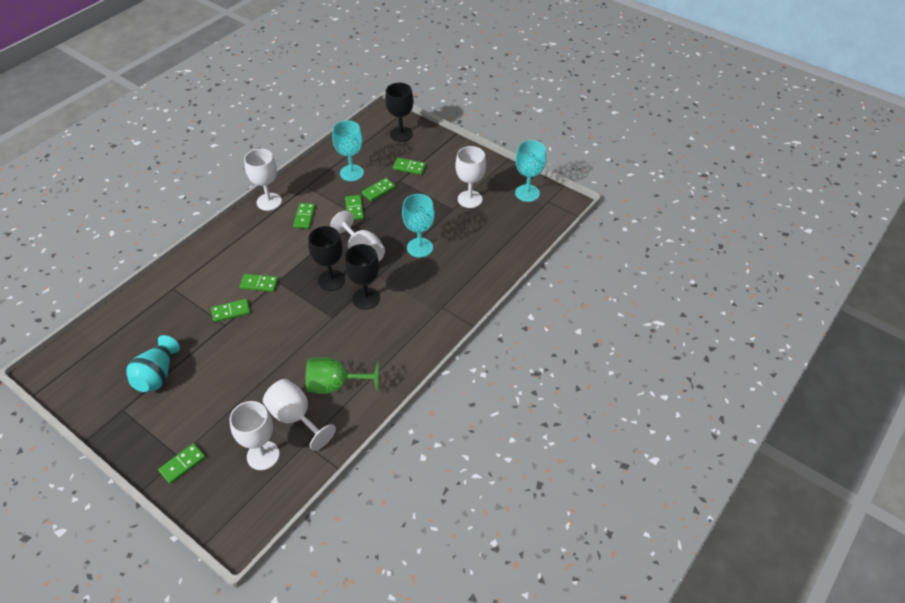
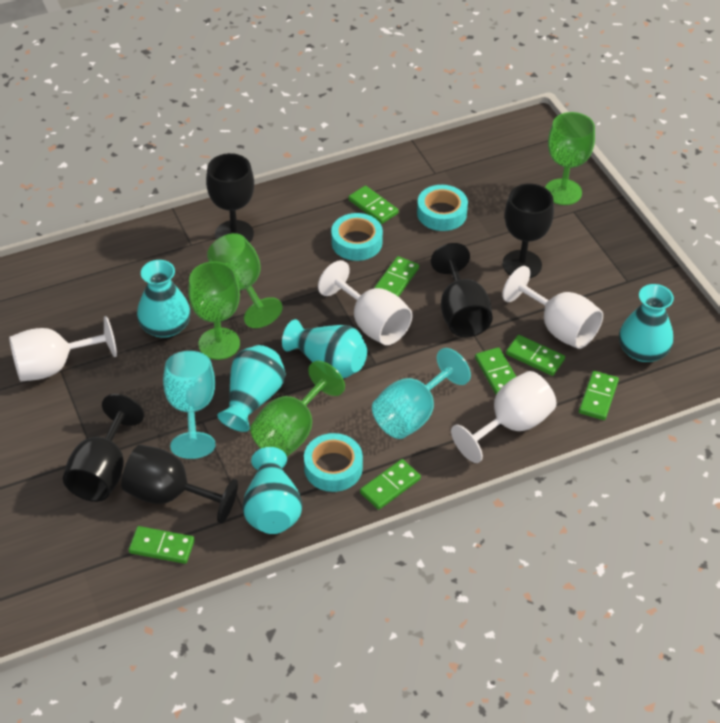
black goblet: [308,226,345,291] [344,244,380,309] [385,83,414,142] = 3 -> [63,394,144,502] [121,445,238,524] [206,153,254,243] [431,243,493,337] [503,183,554,278] = 5
green goblet: [306,357,379,394] = 1 -> [188,261,240,360] [207,233,283,328] [250,361,345,456] [545,112,595,205] = 4
turquoise goblet: [332,120,364,181] [402,194,435,257] [515,140,546,202] = 3 -> [163,351,216,459] [372,348,471,439] = 2
turquoise tape: none = 0 -> [304,433,363,492] [331,213,383,261] [417,185,468,231] = 3
turquoise vase: [126,335,180,392] = 1 -> [137,260,191,338] [217,345,286,432] [242,447,302,534] [282,319,367,379] [619,284,674,362] = 5
white goblet: [230,401,279,470] [244,149,282,211] [263,379,336,451] [330,211,385,262] [455,146,486,208] = 5 -> [9,316,117,382] [318,260,412,345] [451,371,557,463] [502,266,603,349] = 4

